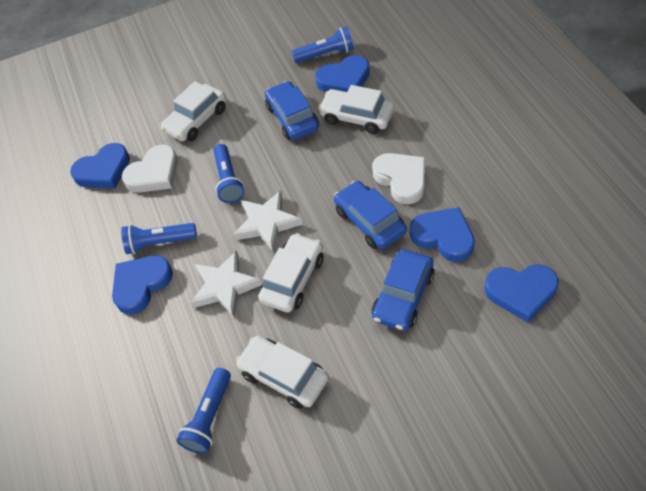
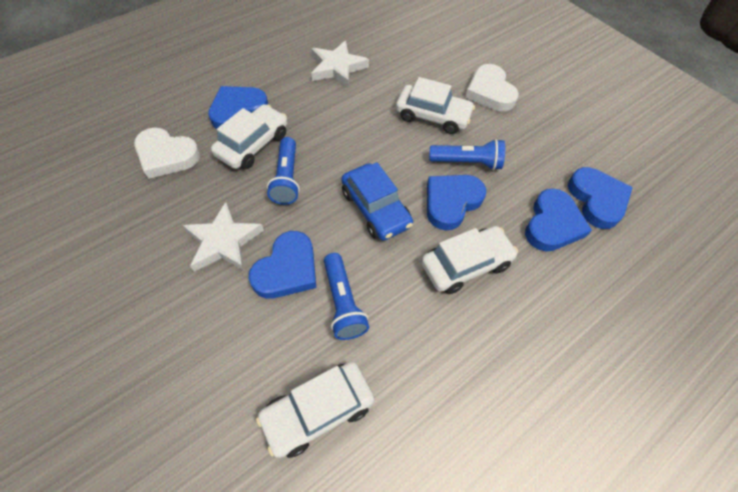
blue car: [265,81,319,140] [334,181,407,249] [372,249,434,331] = 3 -> [341,162,413,240] = 1
blue flashlight: [121,223,197,254] [176,368,231,454] [213,144,245,203] [291,26,354,63] = 4 -> [267,137,300,205] [324,253,369,340] [429,139,505,170] = 3

